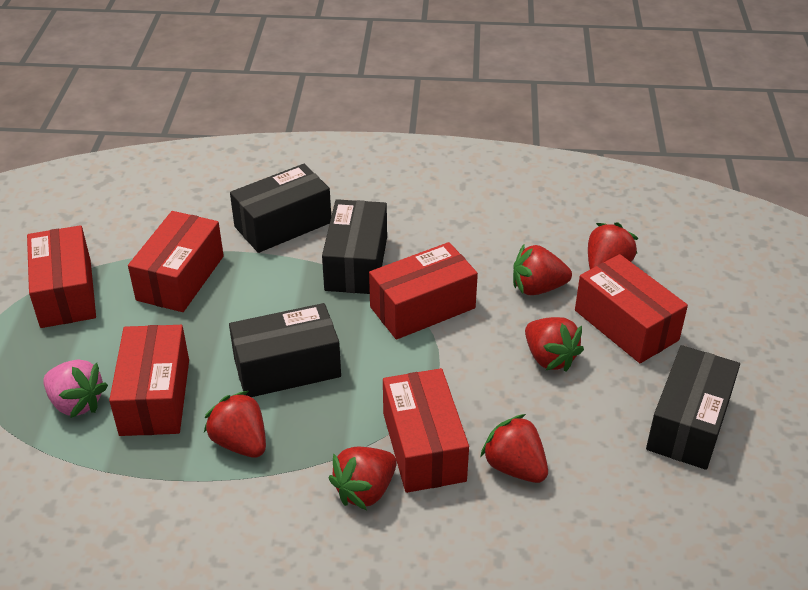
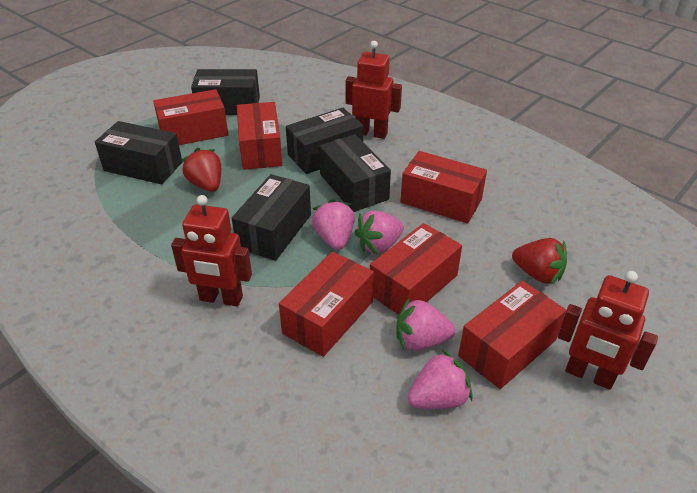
black box: [229,303,341,397] [230,164,331,253] [322,199,387,294] [646,345,740,470] = 4 -> [95,121,182,184] [191,69,260,115] [232,174,311,261] [286,108,364,174] [319,134,391,212] = 5
pink strawberry: [43,359,108,418] = 1 -> [312,199,355,250] [354,210,404,255] [396,297,455,351] [408,350,473,409] = 4
red robot: none = 0 -> [171,195,252,307] [345,41,402,139] [558,271,658,390] = 3
red strawberry: [204,391,266,458] [329,447,397,510] [480,414,548,483] [513,244,572,295] [525,317,584,372] [588,222,638,269] = 6 -> [181,148,221,192] [512,238,567,284] = 2

